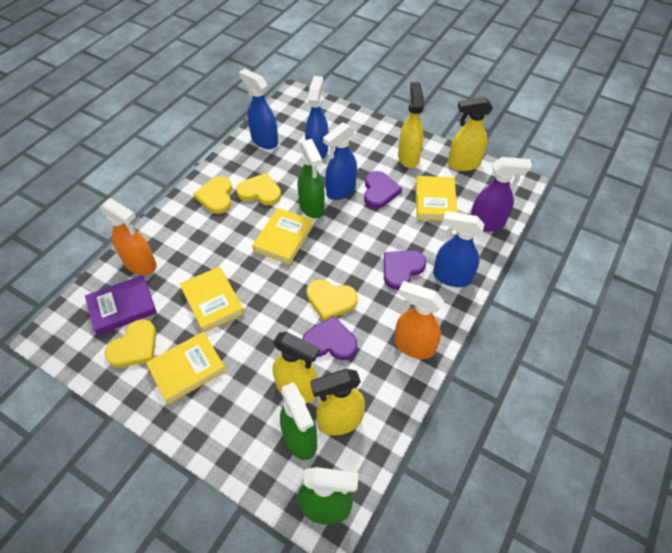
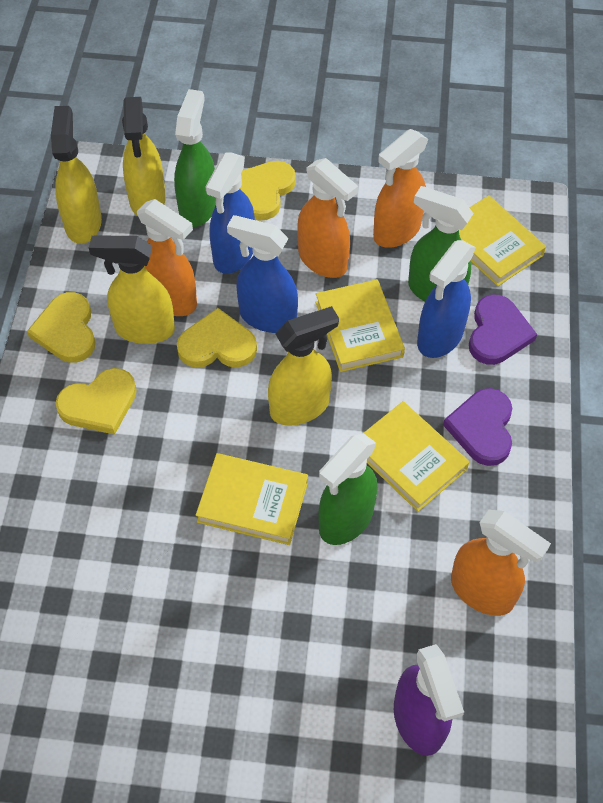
blue spray bottle: [239,69,278,149] [305,76,329,159] [323,122,357,200] [433,211,485,287] = 4 -> [205,152,255,274] [227,215,298,333] [417,240,476,358] = 3
orange spray bottle: [100,198,157,275] [394,281,444,359] = 2 -> [137,199,197,316] [298,158,358,278] [373,129,428,248] [451,510,551,616] = 4
purple book: [85,275,157,335] = 1 -> none = 0
purple heart: [302,316,357,360] [364,171,402,208] [384,250,426,290] = 3 -> [443,388,512,466] [469,294,537,365] = 2

